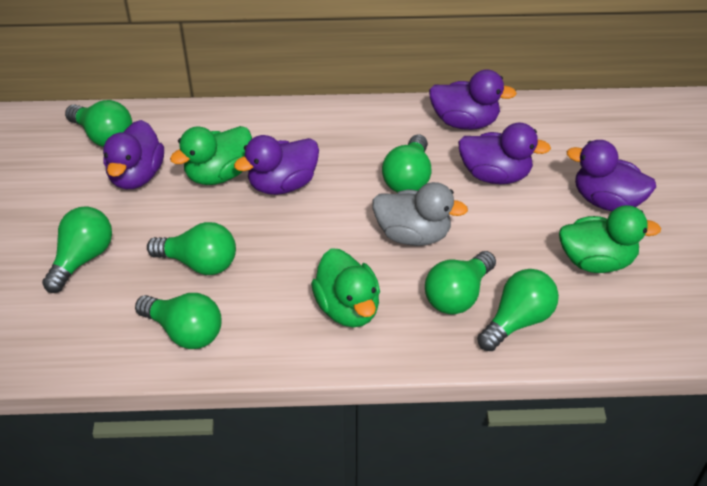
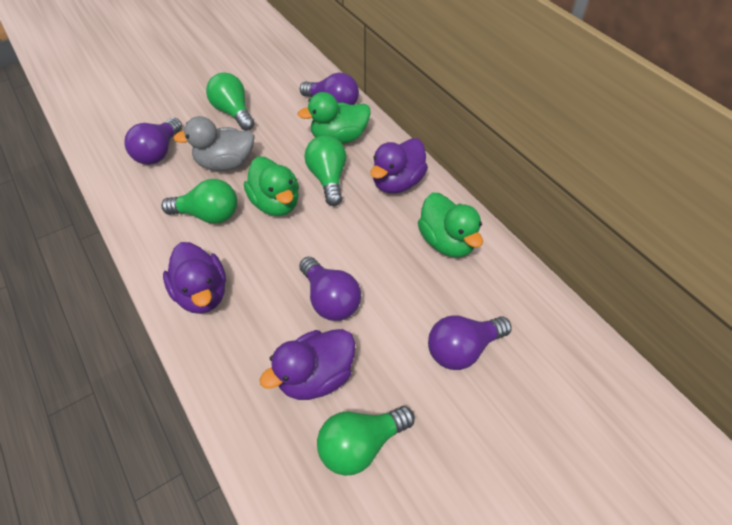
green light bulb: [42,206,112,293] [65,100,132,147] [135,293,222,349] [147,222,236,275] [382,135,431,193] [425,251,496,315] [477,269,559,351] = 7 -> [161,179,237,224] [206,72,255,131] [304,135,346,206] [317,406,415,476] = 4
purple duck: [103,120,164,189] [234,135,319,195] [429,70,517,130] [458,123,551,184] [567,140,656,211] = 5 -> [163,242,226,314] [260,329,355,400] [370,138,428,194] = 3
purple light bulb: none = 0 -> [124,118,182,165] [299,257,361,321] [300,72,359,105] [428,315,512,370] = 4

